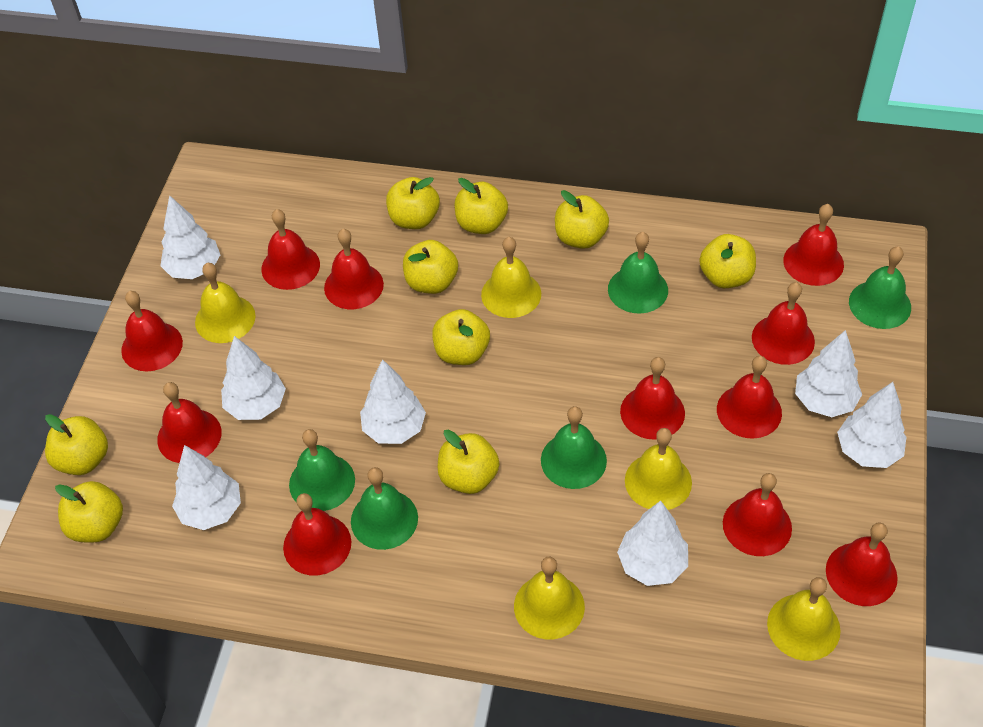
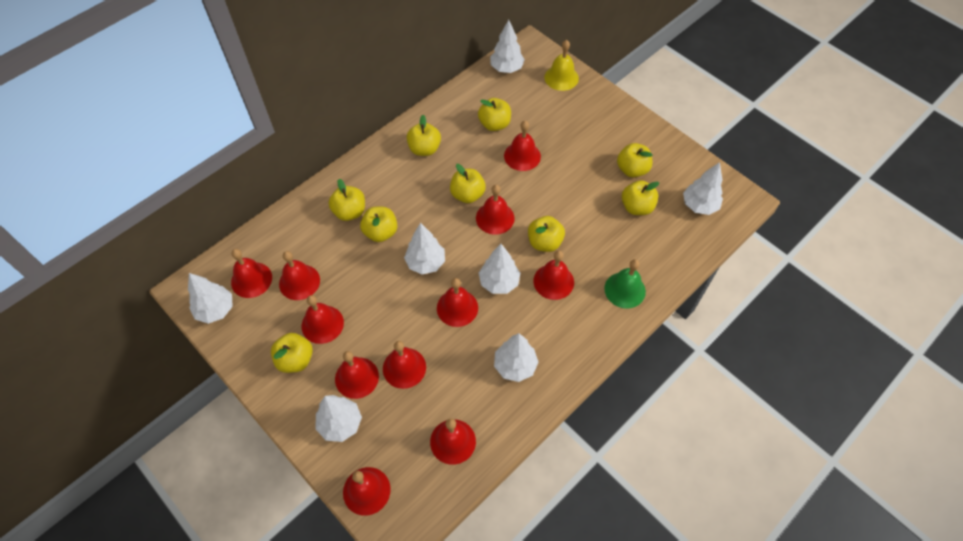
green bell: [289,429,355,511] [351,467,418,550] [541,406,607,489] [608,232,668,314] [849,246,911,329] = 5 -> [604,259,646,308] = 1
yellow bell: [195,263,256,343] [481,237,541,318] [514,557,585,639] [625,428,692,510] [767,577,841,661] = 5 -> [544,40,579,91] = 1

